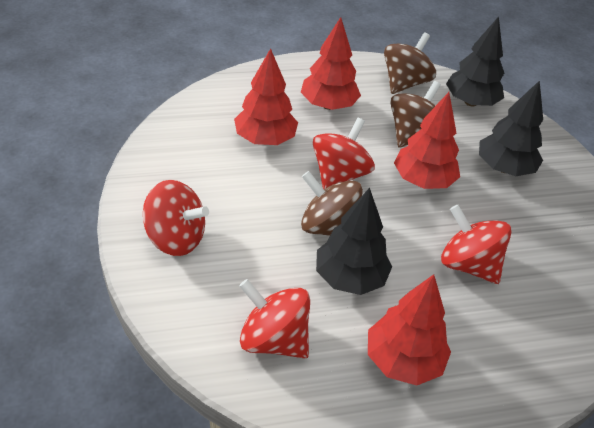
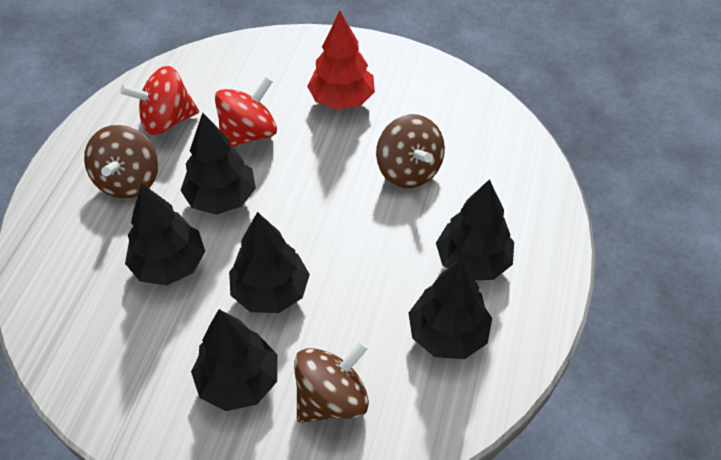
black tree: [316,188,392,295] [446,16,504,106] [479,80,543,176] = 3 -> [125,183,205,285] [180,113,256,214] [191,309,277,411] [229,212,310,313] [408,258,492,359] [436,179,514,280] = 6
red spinning top: [143,180,209,256] [239,279,310,359] [313,118,375,189] [441,205,512,284] = 4 -> [120,66,199,135] [215,76,277,147] = 2
red tree: [234,48,298,145] [301,17,361,110] [368,274,451,385] [394,92,460,189] = 4 -> [307,11,375,110] = 1

